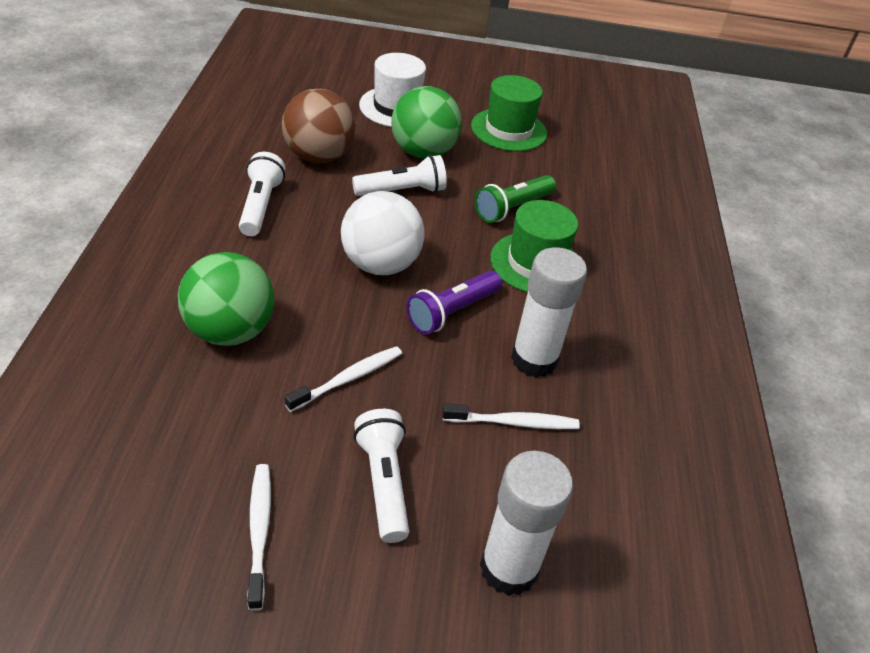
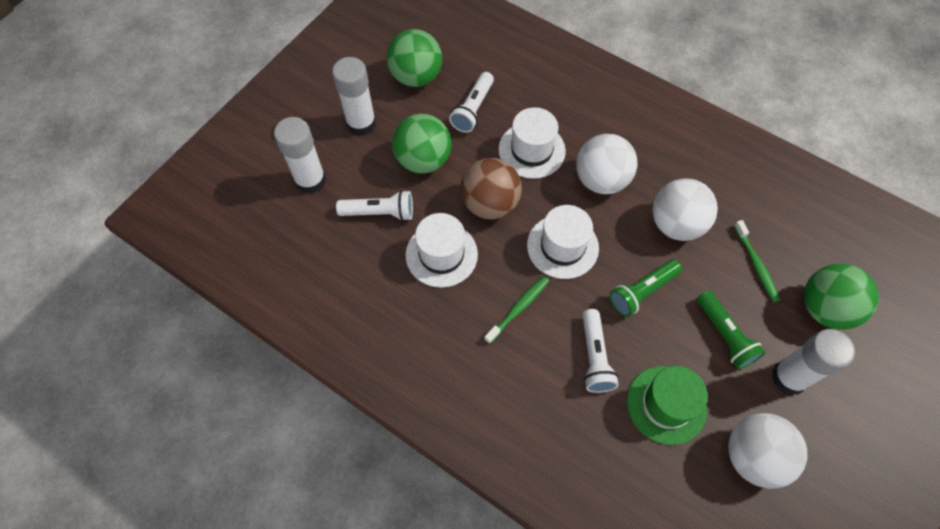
green ball: [178,252,274,346] [391,86,462,159] = 2 -> [387,29,442,87] [392,114,451,174] [804,264,879,330] = 3
green flashlight: [475,175,556,223] = 1 -> [609,259,682,317] [697,291,765,369] = 2
green hat: [471,75,547,151] [490,200,578,293] = 2 -> [627,366,708,445] = 1
green toothbrush: none = 0 -> [484,276,549,344] [734,220,780,302] = 2
purple flashlight: [406,271,502,334] = 1 -> none = 0
white ball: [341,191,424,275] = 1 -> [576,134,637,194] [653,178,718,241] [728,413,808,489] = 3
white glue stick: [480,451,573,596] [511,247,587,377] = 2 -> [274,117,326,194] [332,57,376,136] [772,329,855,395] = 3
white hat: [359,53,426,127] = 1 -> [406,213,478,288] [498,107,566,179] [527,205,599,279] = 3
white toothbrush: [247,464,271,610] [285,346,402,412] [442,403,580,429] = 3 -> none = 0

